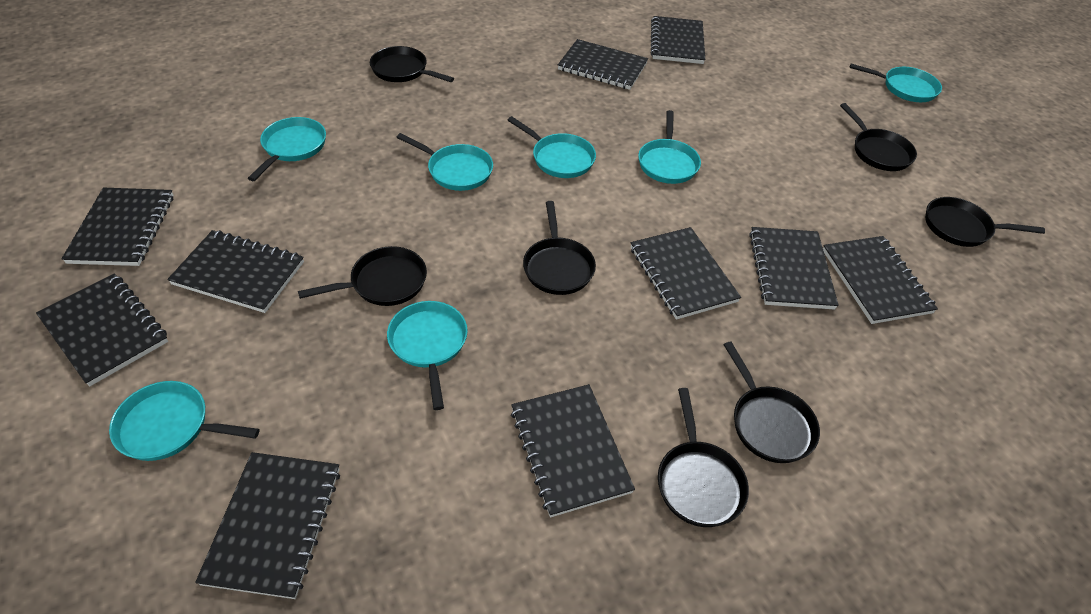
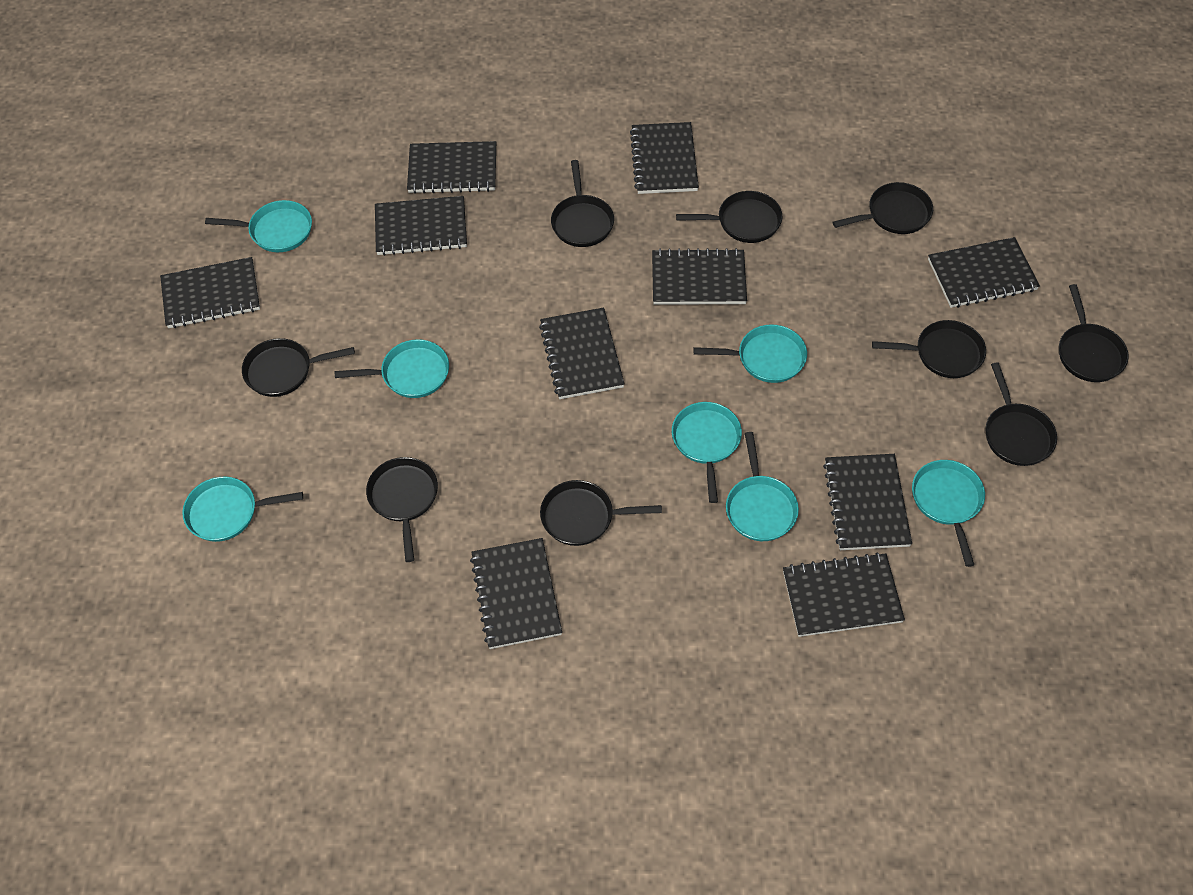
black pan: [298,246,427,306] [370,46,454,82] [523,201,596,295] [658,388,749,527] [723,341,820,463] [840,103,917,171] [925,197,1045,247] = 7 -> [242,338,355,397] [366,457,438,562] [540,480,662,546] [551,160,614,247] [676,191,782,243] [833,182,933,234] [872,320,986,378] [985,362,1057,466] [1059,284,1129,382] = 9

